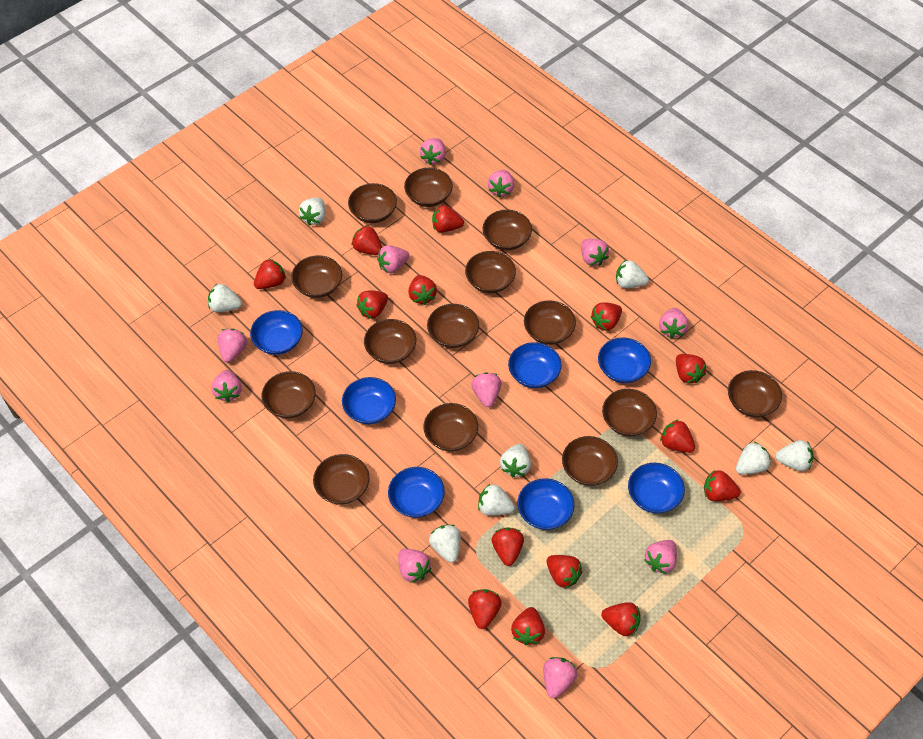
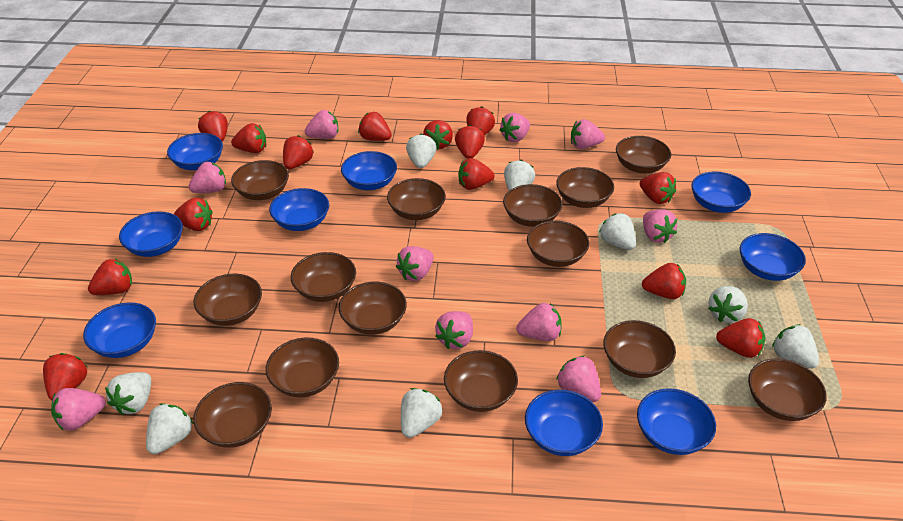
blue bowl: [250,310,303,355] [342,377,396,424] [388,467,445,518] [508,342,561,388] [517,478,574,530] [598,338,651,383] [628,463,685,513] = 7 -> [83,302,156,358] [119,211,183,257] [167,133,223,170] [269,188,329,231] [341,151,397,190] [525,390,603,456] [637,388,716,455] [691,171,751,213] [740,233,806,281] = 9
pink strawberry: [211,370,242,402] [218,329,247,363] [377,245,409,273] [398,549,432,583] [420,138,446,165] [471,372,501,407] [487,170,514,197] [543,657,577,698] [581,239,609,266] [644,540,677,574] [659,308,688,339] = 11 -> [51,388,106,431] [188,162,226,193] [305,110,338,139] [396,246,434,281] [435,311,473,349] [499,113,530,142] [516,303,562,341] [556,356,601,402] [571,119,605,149] [643,209,678,243] = 10

